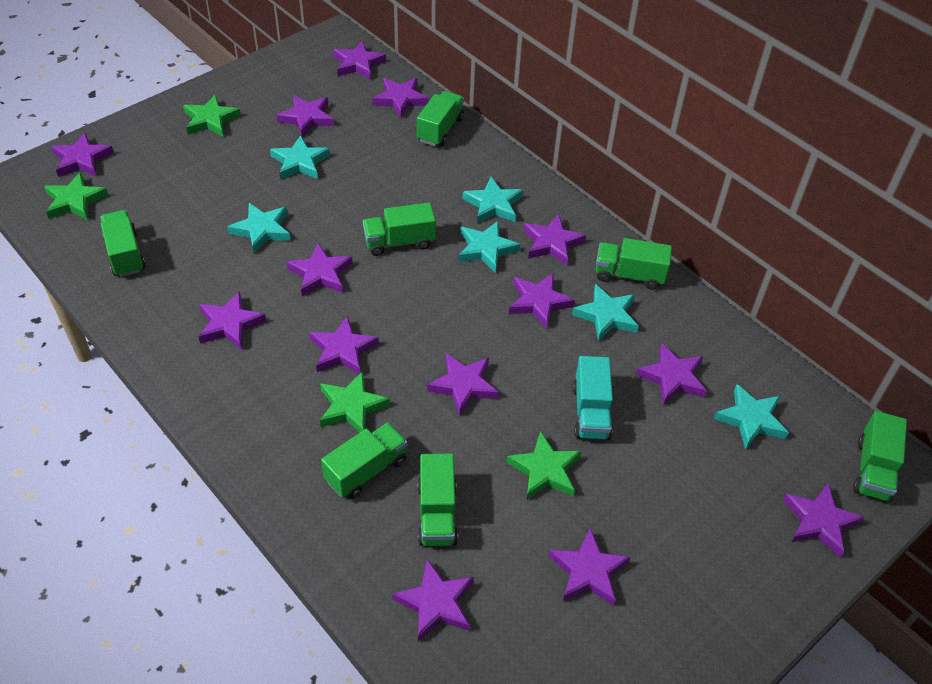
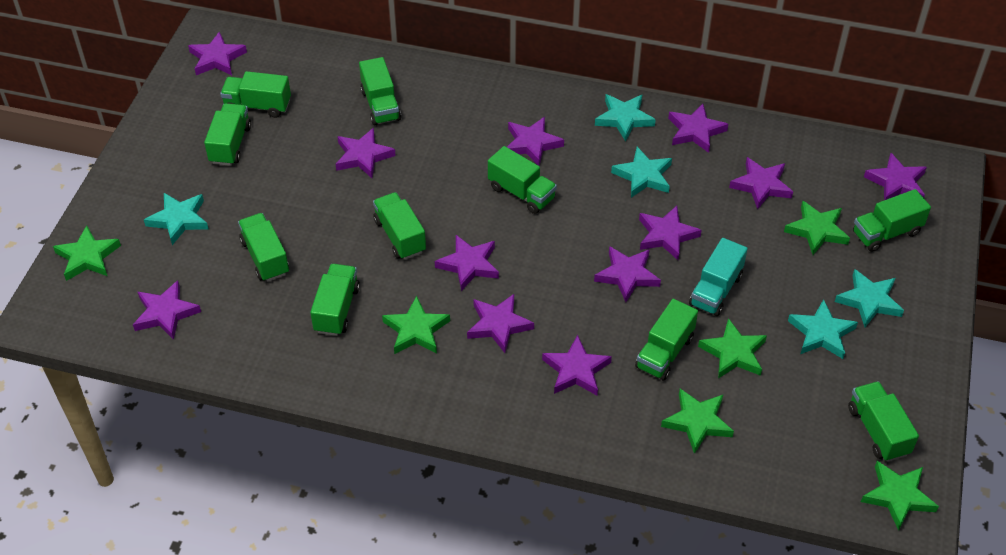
green star: [44,172,109,220] [183,94,241,136] [320,371,390,432] [506,431,582,499] = 4 -> [53,225,121,281] [382,296,450,354] [661,389,734,454] [698,318,767,379] [784,201,850,255] [861,461,939,531] = 6
green truck: [100,210,145,277] [321,422,407,499] [363,202,436,256] [417,91,464,146] [418,453,458,546] [595,238,672,290] [853,411,907,502] = 7 -> [204,103,251,166] [220,71,291,118] [238,213,289,282] [310,264,360,336] [359,57,401,125] [373,192,426,260] [488,146,557,214] [635,299,698,381] [848,381,919,462] [853,189,931,252] = 10
purple star: [51,133,114,177] [198,291,266,350] [276,95,334,137] [287,243,353,296] [309,316,379,374] [333,41,386,79] [372,78,429,118] [392,559,474,642] [427,353,499,416] [509,273,575,329] [524,215,586,266] [549,528,631,606] [636,344,707,405] [783,483,864,558] = 14 -> [133,281,201,340] [188,31,247,75] [336,128,396,178] [435,235,499,291] [467,294,534,353] [507,117,564,166] [542,335,612,395] [594,246,661,302] [639,206,702,260] [668,104,728,153] [729,157,793,209] [864,153,927,200] = 12
turquoise star: [227,203,291,253] [270,135,330,180] [458,221,520,273] [462,177,523,224] [572,284,639,341] [714,384,789,450] = 6 -> [144,193,209,245] [595,94,656,141] [611,147,672,198] [788,299,858,359] [835,269,904,327] = 5

